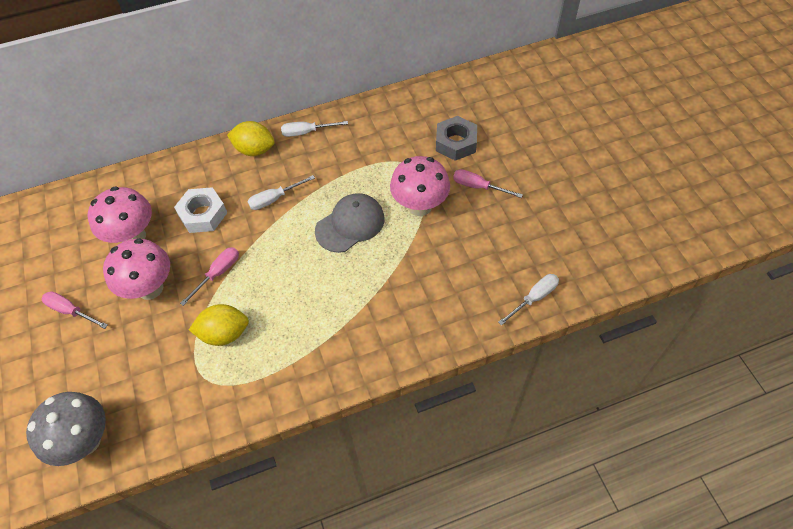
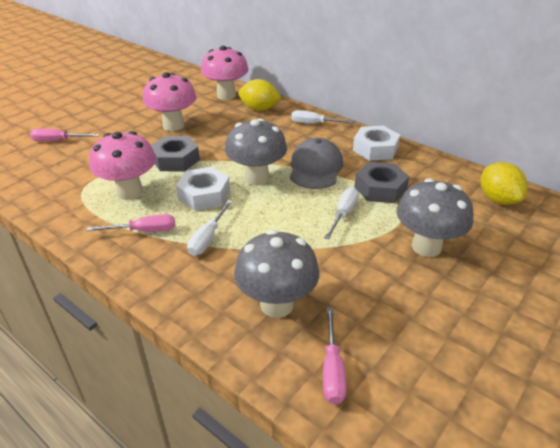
grey mushroom: [26,392,106,466] = 1 -> [225,118,287,186] [234,230,319,318] [396,178,473,257] = 3
grey nut: [436,116,477,161] = 1 -> [151,136,200,171] [354,162,409,203] = 2
white nut: [174,187,227,233] = 1 -> [176,167,230,211] [353,126,400,161] = 2

